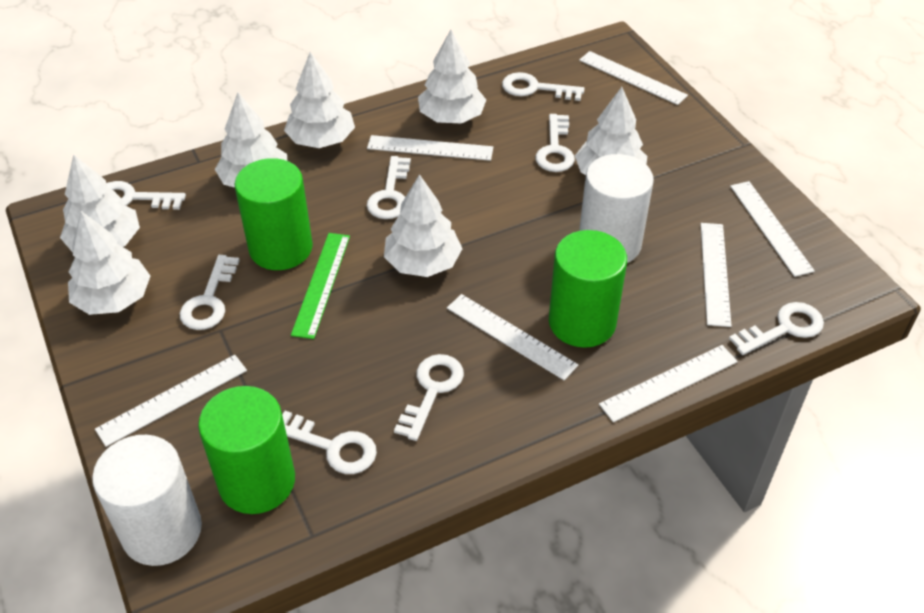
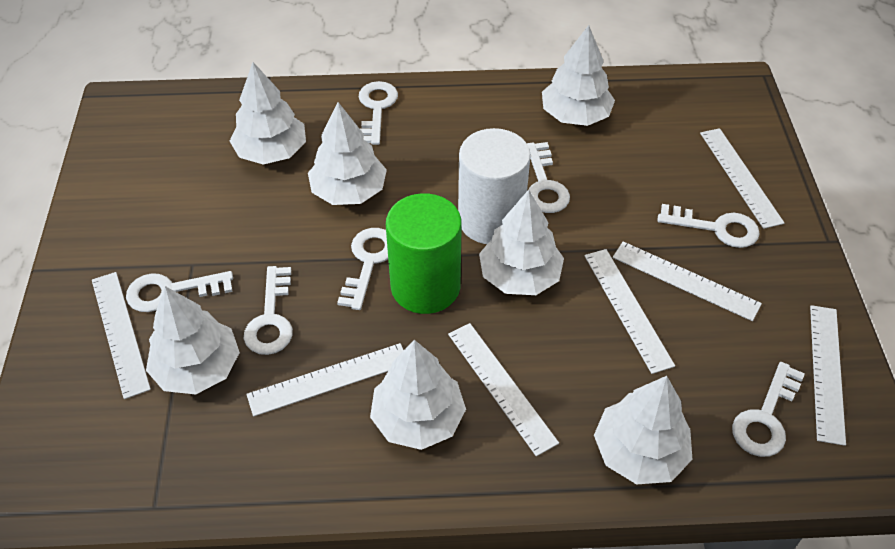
green cylinder: [198,386,295,514] [234,158,313,270] [549,230,627,348] = 3 -> [386,193,462,314] = 1
green ruler: [291,233,350,339] = 1 -> none = 0
white cylinder: [92,435,202,566] [579,154,654,263] = 2 -> [458,128,531,244] = 1
white key: [106,181,186,210] [180,255,240,330] [282,411,377,474] [367,156,411,219] [394,354,464,441] [502,72,585,101] [535,114,575,172] [729,302,824,355] = 8 -> [126,271,233,312] [244,266,293,355] [337,228,388,310] [359,81,398,145] [527,142,570,213] [657,204,760,248] [732,362,805,457] = 7

